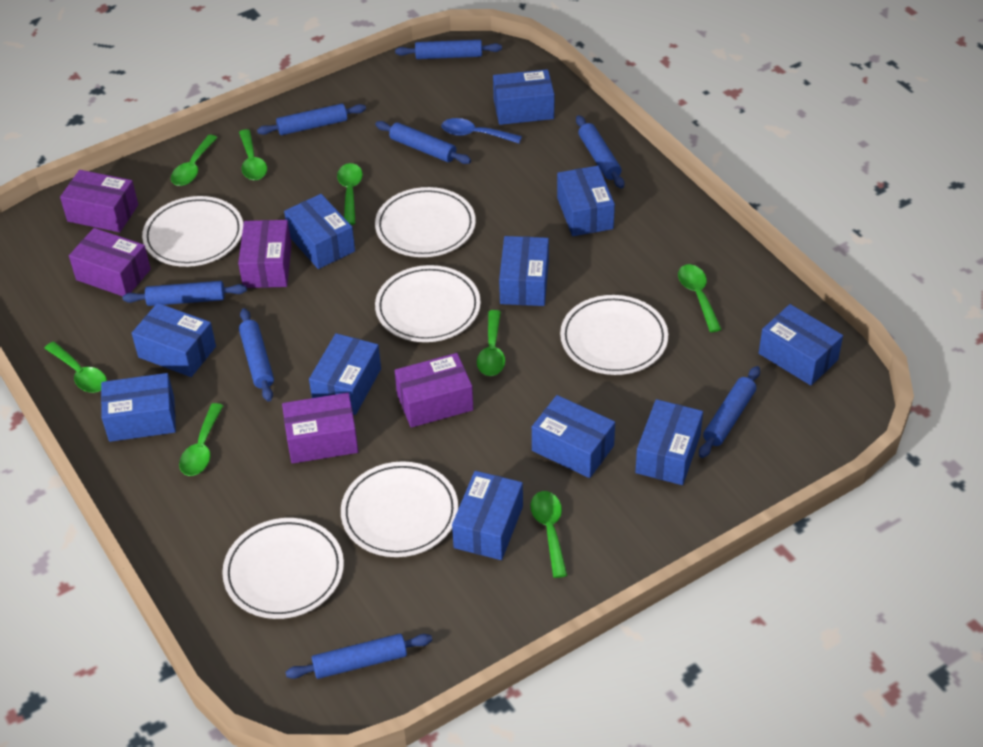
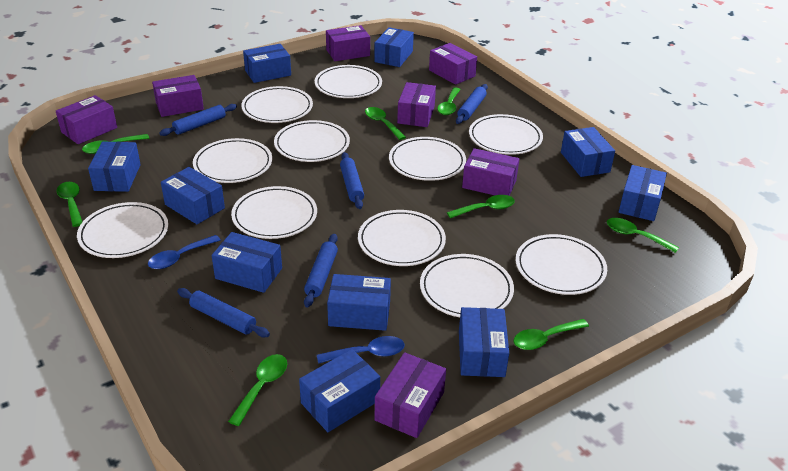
blue box: [101,373,176,442] [132,303,216,377] [284,194,355,269] [309,333,381,415] [452,471,523,560] [493,69,554,125] [499,236,549,306] [532,395,615,478] [557,166,615,236] [635,399,703,485] [759,304,843,385] = 11 -> [88,142,141,192] [161,167,225,224] [212,232,282,293] [243,44,291,83] [299,349,380,432] [327,274,391,331] [374,27,414,67] [459,307,509,377] [561,127,615,177] [619,165,667,221] = 10
blue rolling pin: [122,281,247,306] [239,308,274,402] [257,104,366,135] [286,634,432,679] [375,121,471,164] [395,40,502,59] [576,115,624,189] [699,366,760,458] = 8 -> [159,104,237,136] [177,288,270,337] [304,234,338,307] [340,152,364,209] [456,84,488,124] = 5
blue spoon: [441,118,522,143] = 1 -> [148,235,221,269] [317,336,404,364] = 2
purple box: [60,170,138,232] [69,228,151,296] [238,220,292,288] [282,393,358,464] [395,353,473,428] = 5 -> [56,95,117,144] [152,75,204,117] [326,25,370,61] [375,352,446,438] [397,82,436,127] [429,43,477,85] [462,148,519,196] = 7
white plate: [142,196,243,267] [222,518,344,619] [341,461,458,557] [375,187,476,257] [375,265,481,342] [560,295,668,375] = 6 -> [77,202,168,258] [193,138,272,183] [231,186,317,239] [241,86,313,123] [274,120,350,162] [315,65,382,98] [358,210,446,266] [389,137,466,181] [420,254,514,317] [469,114,543,155] [516,234,607,295] = 11

